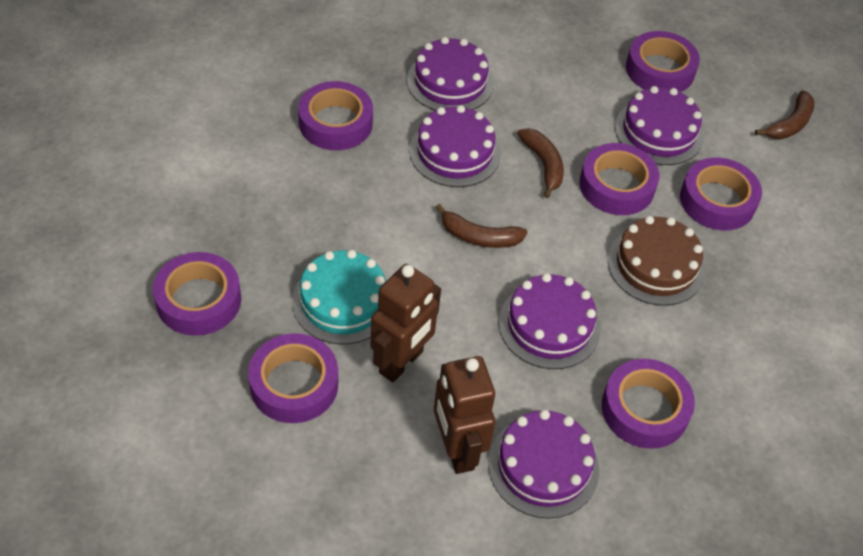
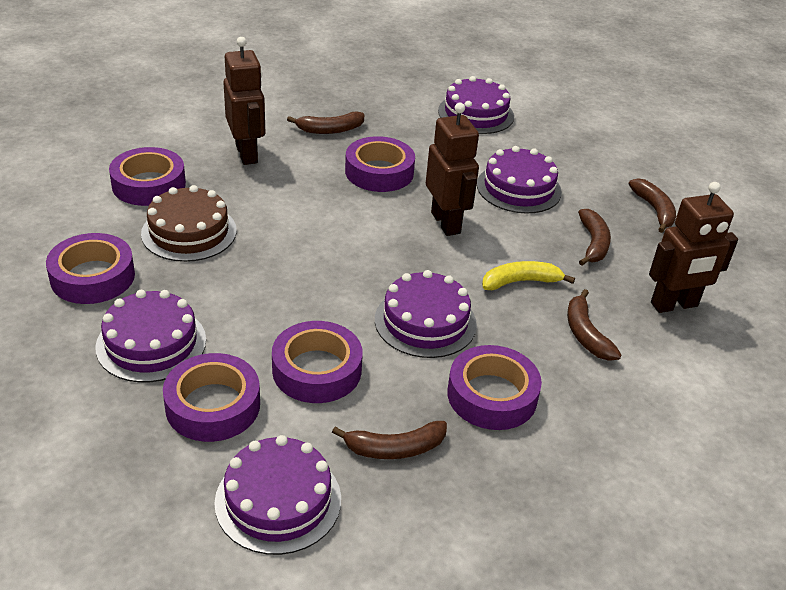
brown banana: [436,204,527,248] [517,128,564,198] [755,90,814,139] = 3 -> [287,112,364,134] [332,421,447,459] [567,289,622,361] [578,209,611,266] [628,179,676,233] = 5
brown robot: [371,264,441,382] [434,356,495,474] = 2 -> [223,37,265,165] [426,103,479,236] [649,182,738,313] = 3
purple tape: [153,252,241,336] [248,333,338,423] [298,81,373,150] [579,143,659,215] [602,359,695,449] [626,31,700,92] [680,158,762,230] = 7 -> [46,233,135,304] [109,147,186,206] [163,353,260,442] [272,321,363,403] [345,136,415,192] [447,345,542,430] = 6
turquoise cake: [292,250,387,344] = 1 -> none = 0
yellow banana: none = 0 -> [482,261,575,290] = 1

